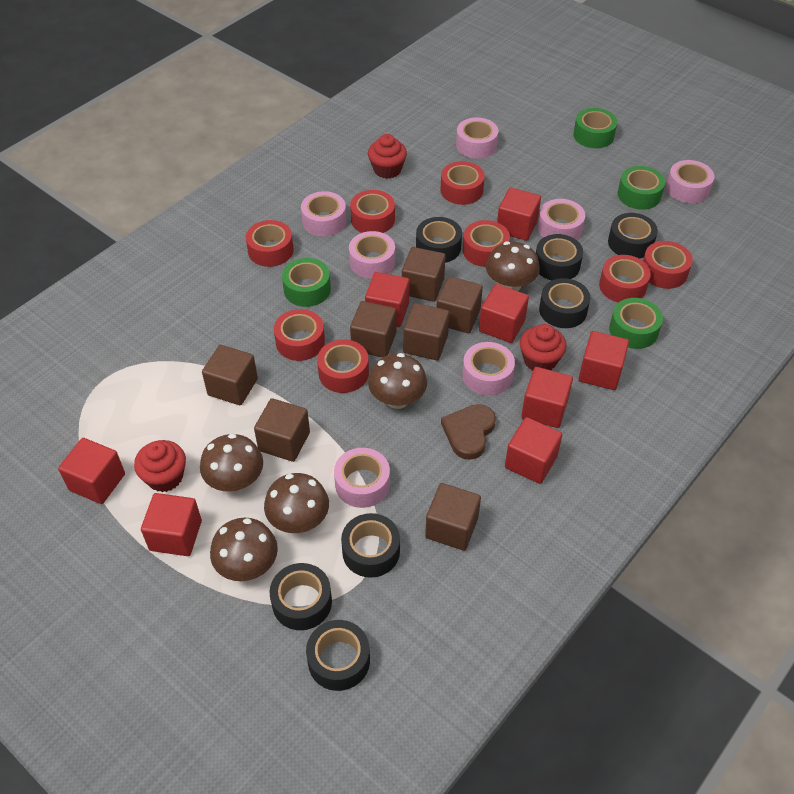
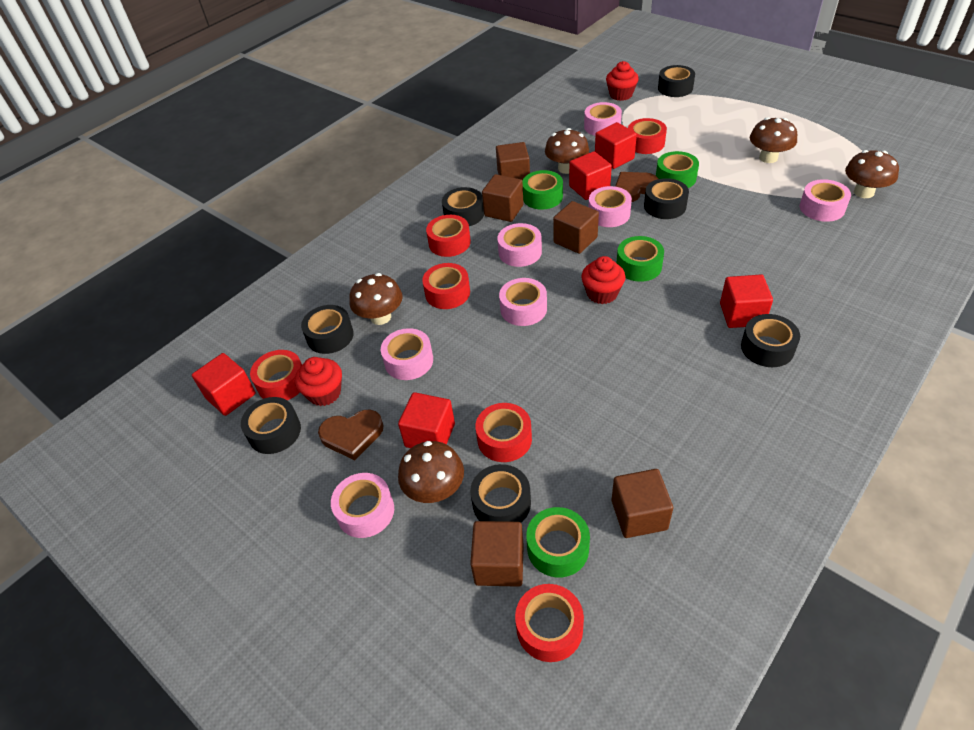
brown cube: [202,345,258,405] [254,398,310,462] [350,301,396,358] [402,247,445,302] [403,303,449,360] [425,483,481,551] [436,276,483,333] = 7 -> [470,521,524,587] [482,174,524,222] [496,142,530,181] [553,201,599,254] [612,469,673,538] = 5
brown heart: [441,404,496,460] = 1 -> [318,410,384,460] [615,172,659,202] = 2
red cube: [58,438,125,504] [141,493,202,556] [365,272,409,327] [479,284,529,343] [497,187,541,241] [505,417,562,484] [521,367,573,428] [579,331,629,390] = 8 -> [192,353,256,416] [398,392,455,448] [569,151,612,200] [595,122,637,169] [720,275,773,328] = 5
red tape: [246,220,294,267] [274,309,325,361] [317,339,369,393] [350,190,395,233] [441,161,485,205] [463,220,510,267] [599,255,651,302] [643,241,693,289] = 8 -> [250,350,302,400] [422,263,470,309] [426,215,471,257] [475,403,532,462] [515,584,584,662] [628,118,667,154] = 6

